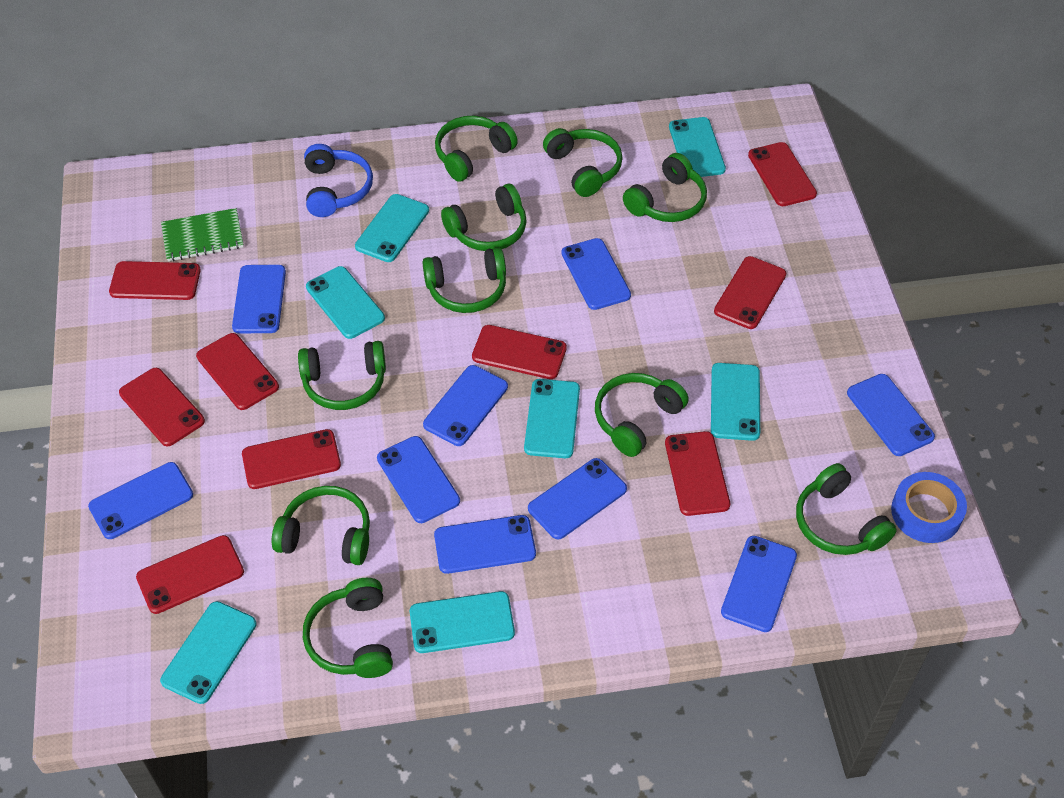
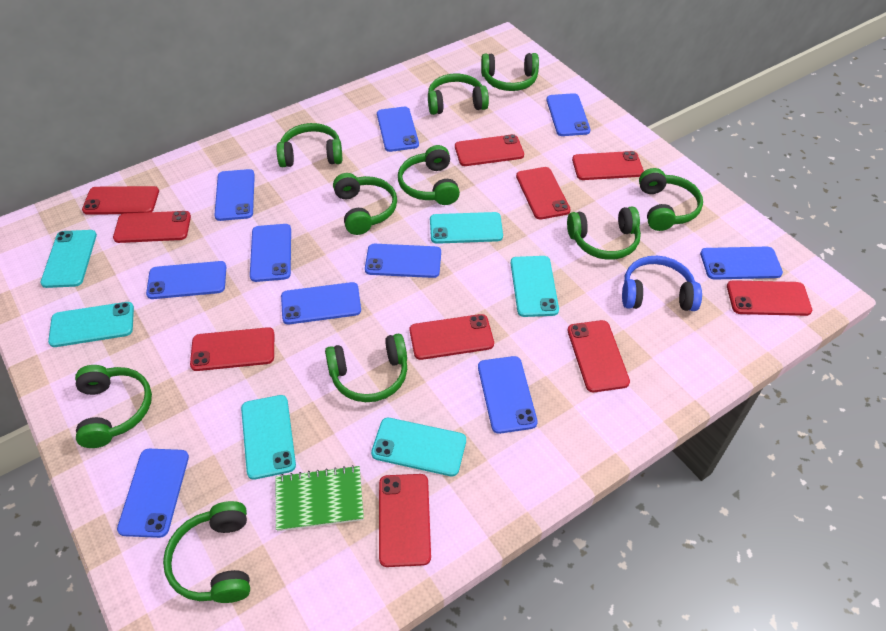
blue phone: [88,462,193,539] [232,265,286,333] [377,436,460,523] [423,365,508,446] [434,515,536,574] [528,458,627,540] [561,238,631,310] [721,536,797,632] [847,374,935,456] = 9 -> [117,449,189,538] [146,261,226,299] [215,169,255,221] [250,224,291,282] [281,282,361,324] [365,244,441,278] [377,107,419,152] [478,356,538,434] [547,93,591,136] [700,247,783,280] = 10
blue tape: [891,472,967,543] = 1 -> none = 0
red phone: [109,261,201,300] [119,368,205,446] [136,535,244,614] [196,333,279,410] [242,429,341,489] [472,325,567,379] [665,431,730,516] [714,256,786,329] [748,142,817,206] = 9 -> [82,186,159,215] [113,211,191,243] [190,327,274,371] [379,474,431,567] [409,314,494,360] [455,134,524,166] [516,167,571,220] [568,320,630,392] [572,151,644,180] [727,280,812,316] = 10
turquoise phone: [160,601,257,704] [306,266,385,339] [355,194,429,262] [410,591,515,653] [524,379,580,458] [669,117,726,177] [711,363,760,441] = 7 -> [40,230,97,288] [48,302,134,347] [241,395,296,480] [371,418,466,476] [430,212,503,244] [511,256,559,317] = 6

